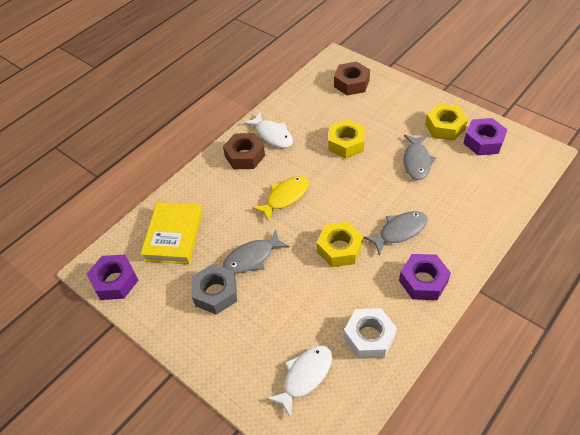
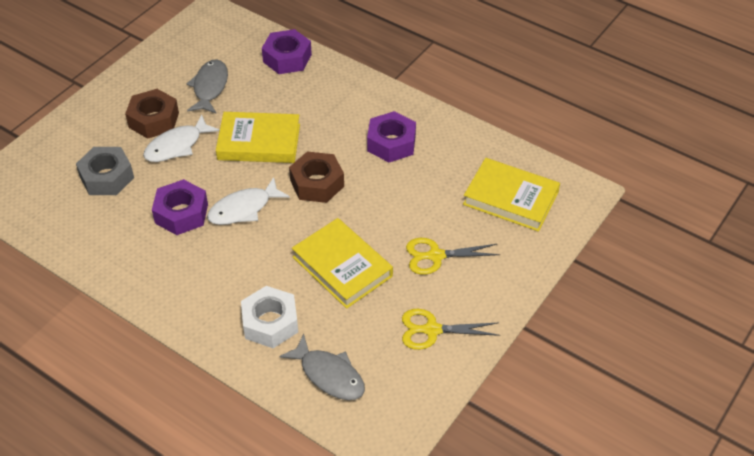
grey fish: [222,230,290,274] [363,211,428,255] [403,135,436,180] = 3 -> [186,59,228,113] [279,334,365,400] = 2
yellow book: [140,202,202,264] = 1 -> [216,112,300,163] [292,218,393,309] [463,158,560,232] = 3
yellow fish: [252,176,309,222] = 1 -> none = 0
yellow nut: [317,222,363,267] [328,119,365,159] [425,104,468,141] = 3 -> none = 0
yellow scissors: none = 0 -> [402,309,500,350] [406,238,500,275] = 2

